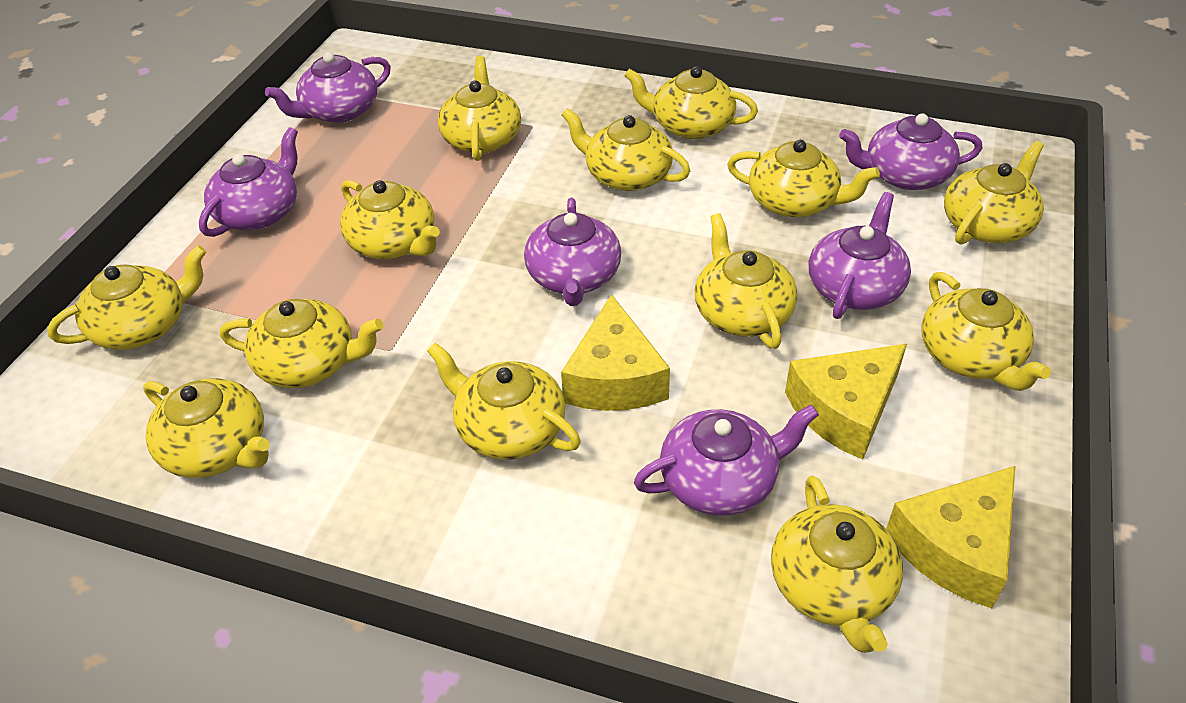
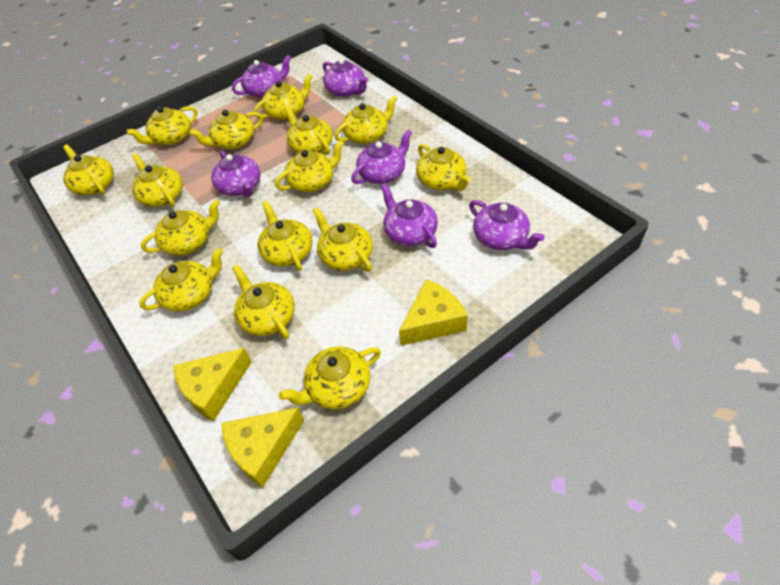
yellow teapot: [47,245,206,350] [143,378,270,478] [220,299,383,388] [340,180,440,259] [427,343,581,460] [438,56,521,161] [562,108,690,191] [624,66,758,139] [695,213,797,349] [727,140,880,217] [771,476,903,653] [921,272,1051,391] [944,141,1044,245] = 13 -> [63,144,114,195] [127,106,198,145] [132,153,183,207] [139,248,223,311] [141,199,220,255] [189,110,263,149] [232,265,295,339] [254,73,313,120] [258,201,313,271] [275,140,344,192] [279,346,381,409] [284,105,333,155] [313,208,373,272] [334,96,397,144] [416,144,471,191] = 15

